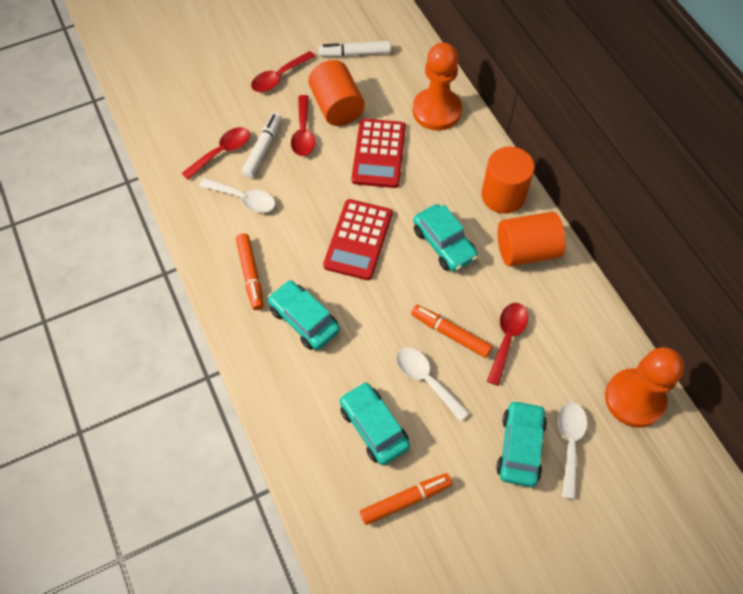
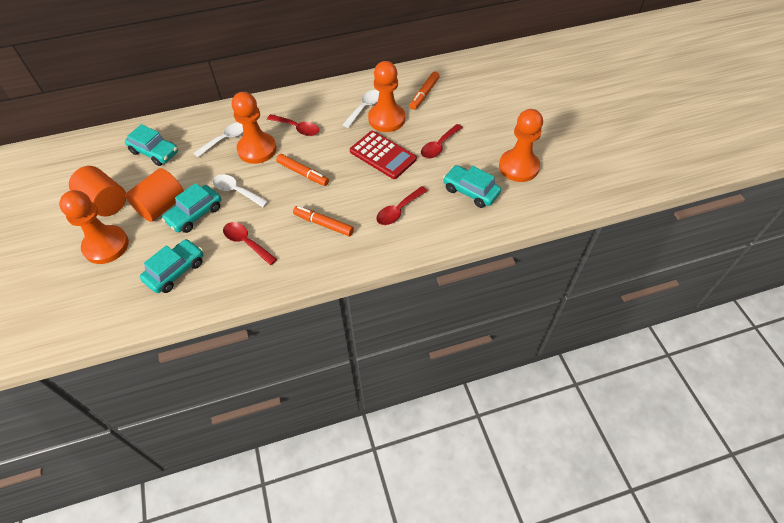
orange cylinder: [308,60,365,126] [481,146,535,214] [497,212,566,266] = 3 -> [69,166,126,217] [126,168,184,222] = 2
orange pawn: [413,42,462,131] [605,347,684,428] = 2 -> [59,190,129,264] [232,92,277,164] [368,61,405,132] [499,109,543,182] = 4
red calculator: [323,199,393,280] [351,119,406,188] = 2 -> [350,131,417,179] = 1
white marker: [242,113,282,178] [318,41,391,57] = 2 -> none = 0

